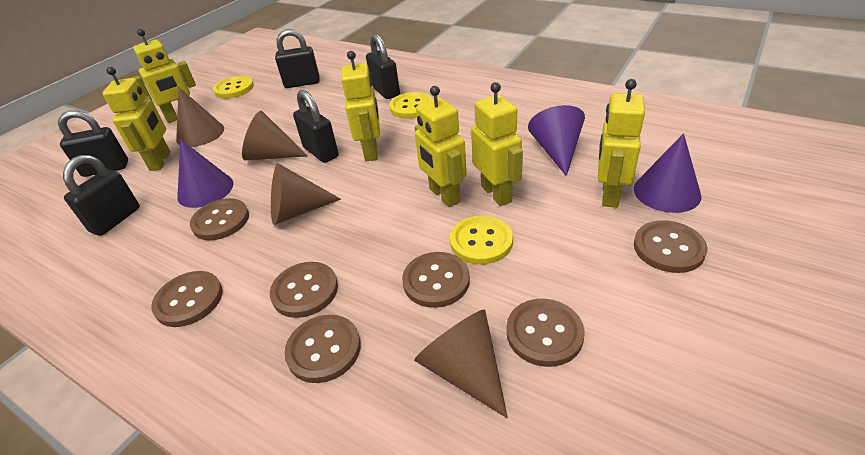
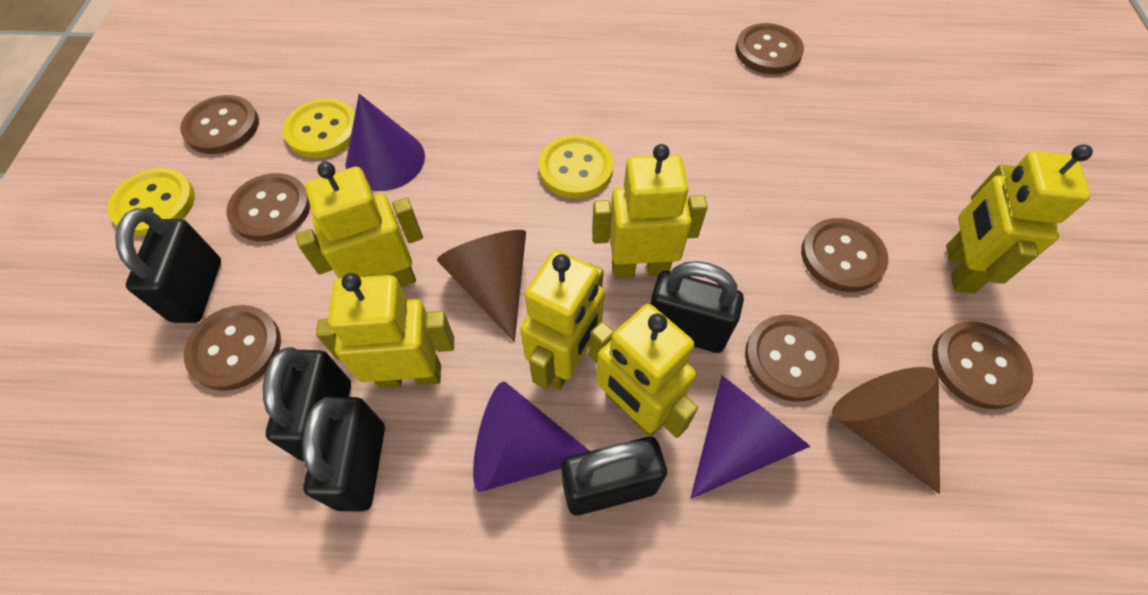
brown cone: [176,87,224,147] [242,111,308,160] [271,163,341,225] [414,309,508,418] = 4 -> [437,230,526,342] [832,367,940,494] = 2

